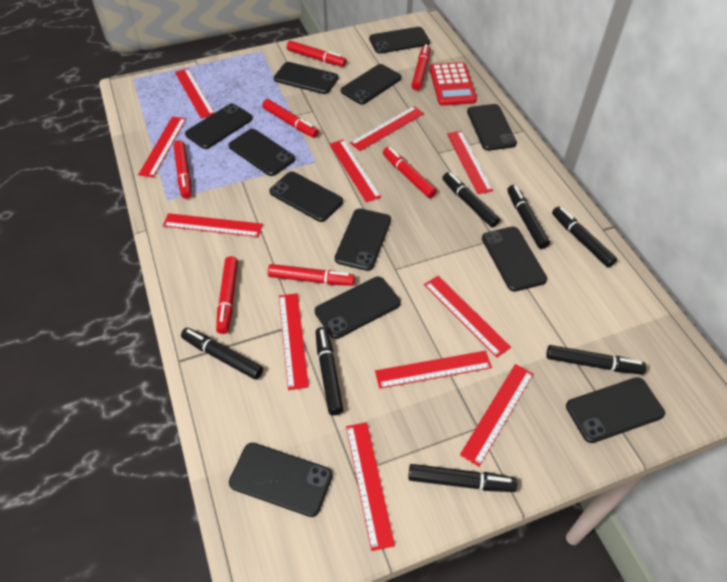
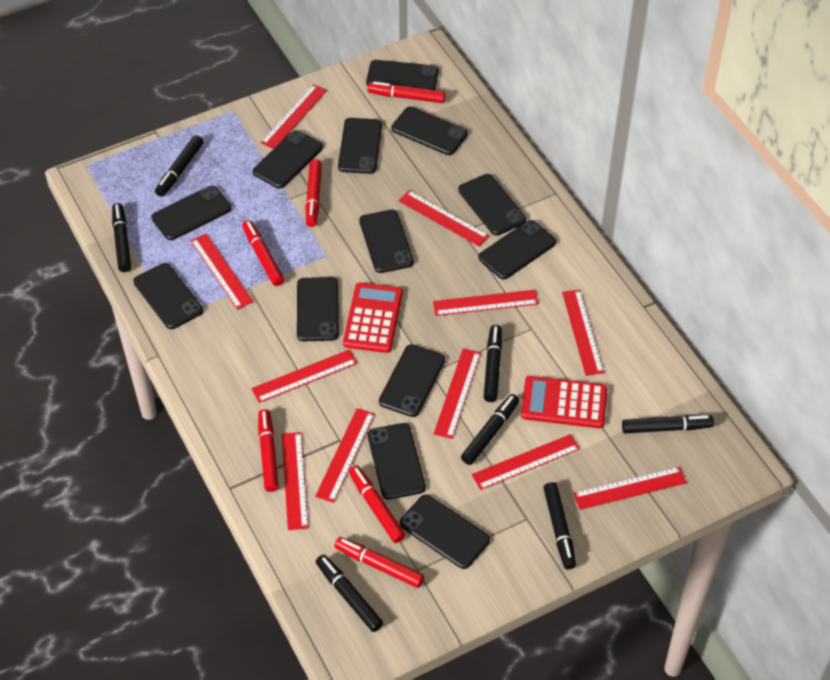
black phone: [185,103,253,149] [228,129,296,176] [229,443,333,517] [269,172,343,222] [274,62,338,94] [315,277,401,339] [335,208,391,271] [341,64,402,104] [369,27,430,54] [467,104,517,151] [482,227,547,292] [566,377,665,443] = 12 -> [133,263,203,329] [151,185,232,240] [253,130,323,189] [297,277,339,341] [338,118,382,174] [359,210,414,273] [366,60,439,90] [367,423,426,500] [379,344,445,417] [391,106,468,155] [400,495,490,569] [458,174,526,236] [478,220,556,280] = 13
red calculator: [429,62,477,106] = 1 -> [343,283,403,353] [521,376,607,428] = 2
red marker: [173,141,191,199] [216,256,238,334] [262,99,319,138] [268,264,355,286] [287,41,346,67] [383,147,437,198] [411,44,430,90] = 7 -> [242,220,284,286] [258,409,279,492] [305,159,322,227] [334,537,424,588] [349,465,406,543] [368,81,445,103] = 6

